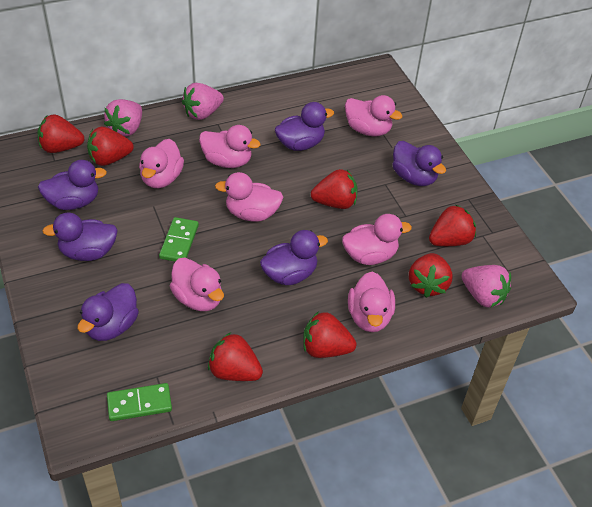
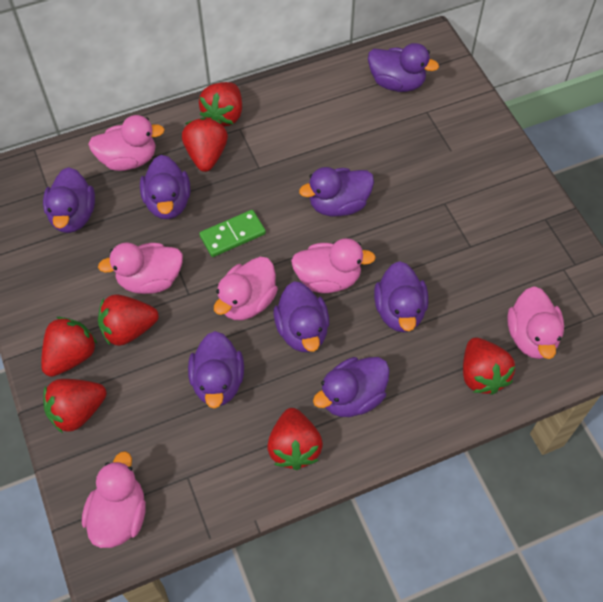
green domino: [107,383,172,421] [159,217,199,262] = 2 -> [199,210,266,257] = 1
pink duck: [139,139,184,188] [170,258,224,311] [199,125,261,168] [215,172,283,222] [342,214,412,265] [345,95,403,136] [348,272,395,332] = 7 -> [82,451,146,548] [88,115,165,171] [98,242,183,294] [214,257,278,320] [291,238,376,293] [507,286,564,359] = 6
pink strawberry: [104,99,142,136] [182,83,224,120] [461,265,511,308] = 3 -> none = 0
purple duck: [38,160,107,210] [42,213,118,261] [78,283,139,341] [260,230,328,285] [275,102,334,151] [392,141,446,186] = 6 -> [43,167,95,233] [140,155,190,219] [188,331,244,408] [273,281,329,352] [299,167,374,216] [313,357,390,417] [368,43,439,92] [374,261,428,332] = 8

